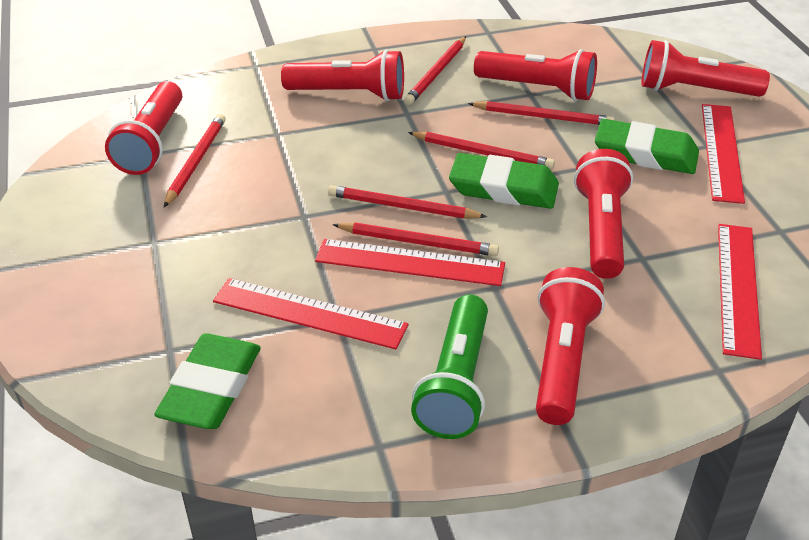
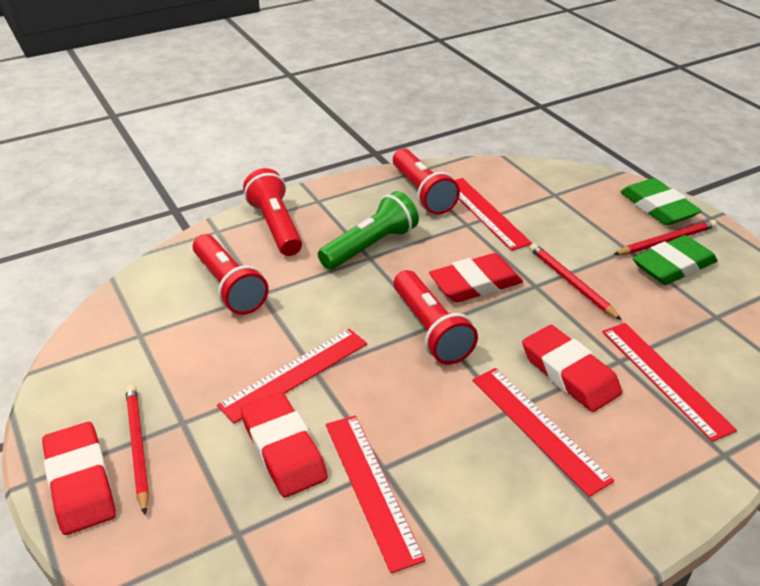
green eraser: [154,333,261,429] [449,153,559,209] [595,119,699,174] = 3 -> [620,178,702,225] [633,235,717,285] = 2
red eraser: none = 0 -> [42,422,116,535] [240,392,328,497] [429,253,523,302] [522,325,622,412] = 4
red flashlight: [105,81,182,175] [281,49,404,101] [474,49,597,101] [536,267,605,425] [574,149,633,279] [641,40,770,97] = 6 -> [193,234,269,315] [243,168,302,256] [393,148,460,215] [394,270,478,364] = 4
red pencil: [164,114,226,207] [328,185,487,219] [333,222,499,256] [404,36,466,105] [408,132,555,170] [468,101,614,125] = 6 -> [126,385,149,515] [529,243,622,320] [613,220,717,255] = 3
red ruler: [213,278,409,350] [315,239,505,286] [702,104,745,204] [718,224,762,360] = 4 -> [217,329,367,424] [326,415,425,573] [455,178,532,251] [472,368,614,497] [602,323,737,442] = 5

